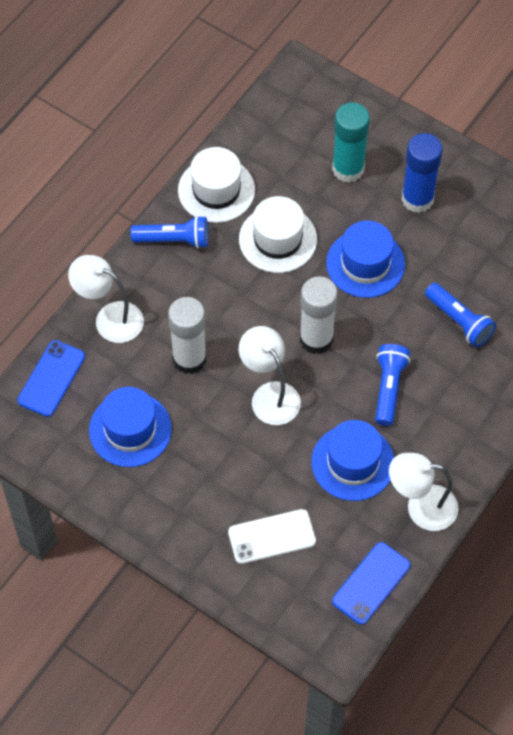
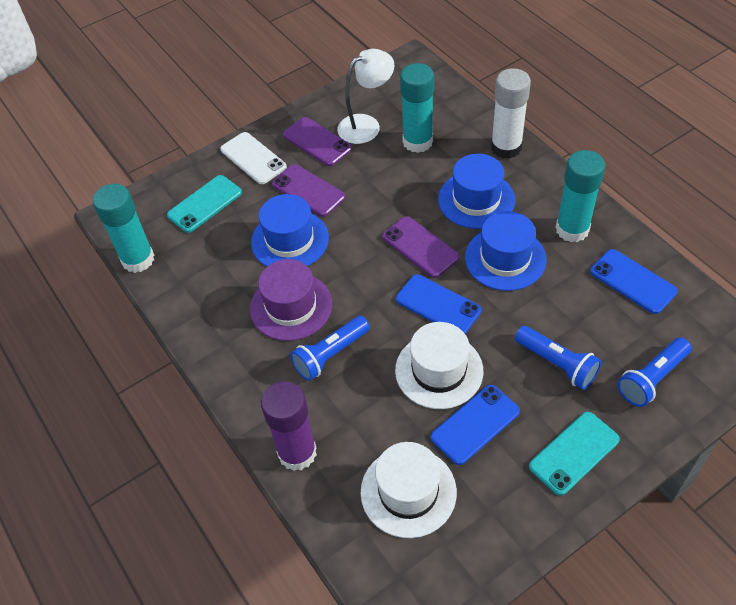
blue glue stick: [402,133,443,213] = 1 -> none = 0
blue phone: [17,340,85,417] [332,542,410,625] = 2 -> [396,274,481,334] [431,385,520,465] [590,249,678,314] = 3
purple glue stick: none = 0 -> [261,381,317,471] = 1
purple hat: none = 0 -> [250,259,332,341] = 1
purple phone: none = 0 -> [272,164,345,217] [283,117,352,166] [382,216,459,278] = 3
turquoise glue stick: [332,102,370,183] = 1 -> [93,184,154,273] [400,63,434,153] [555,150,605,242] = 3
turquoise phone: none = 0 -> [167,175,242,233] [529,412,620,496] = 2
white glue stick: [168,297,207,374] [300,276,338,354] = 2 -> [491,68,531,159] = 1
white lamp: [68,255,144,343] [239,326,301,425] [389,453,459,531] = 3 -> [337,49,394,144] = 1

